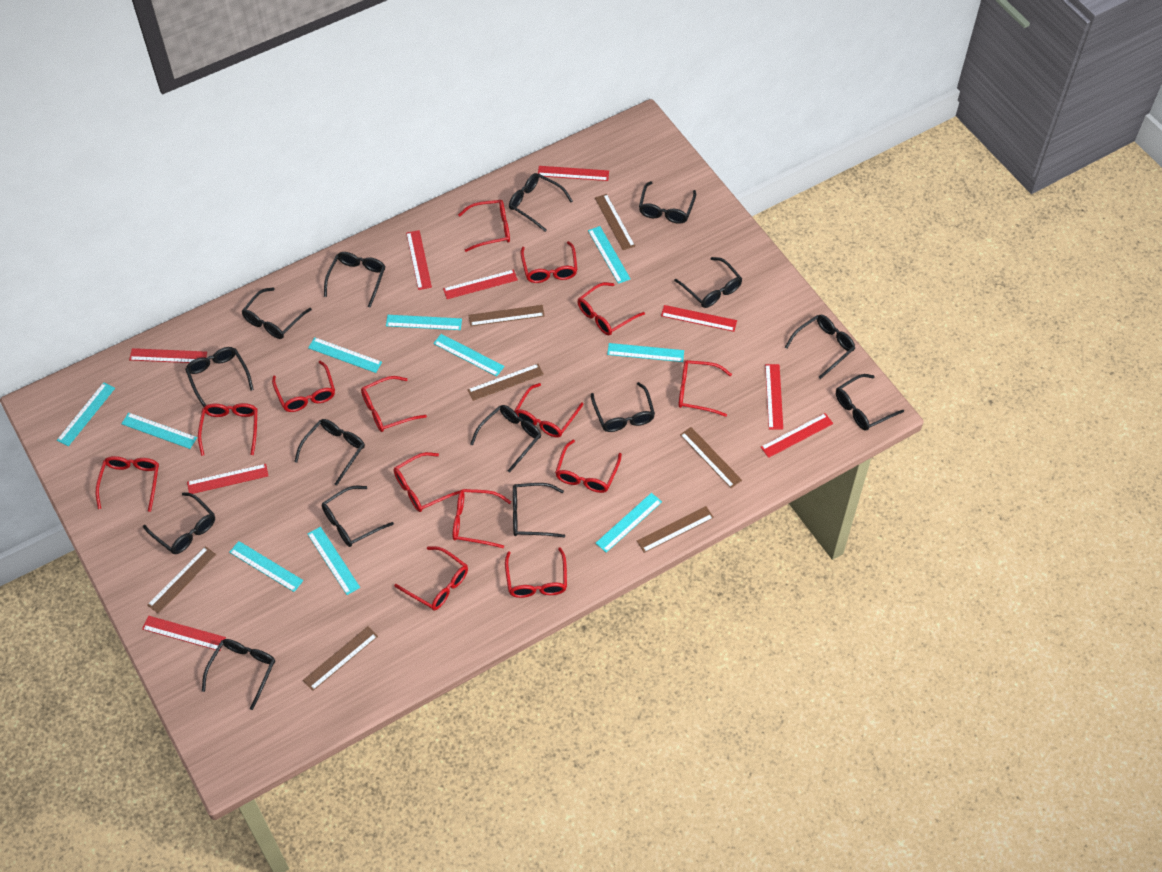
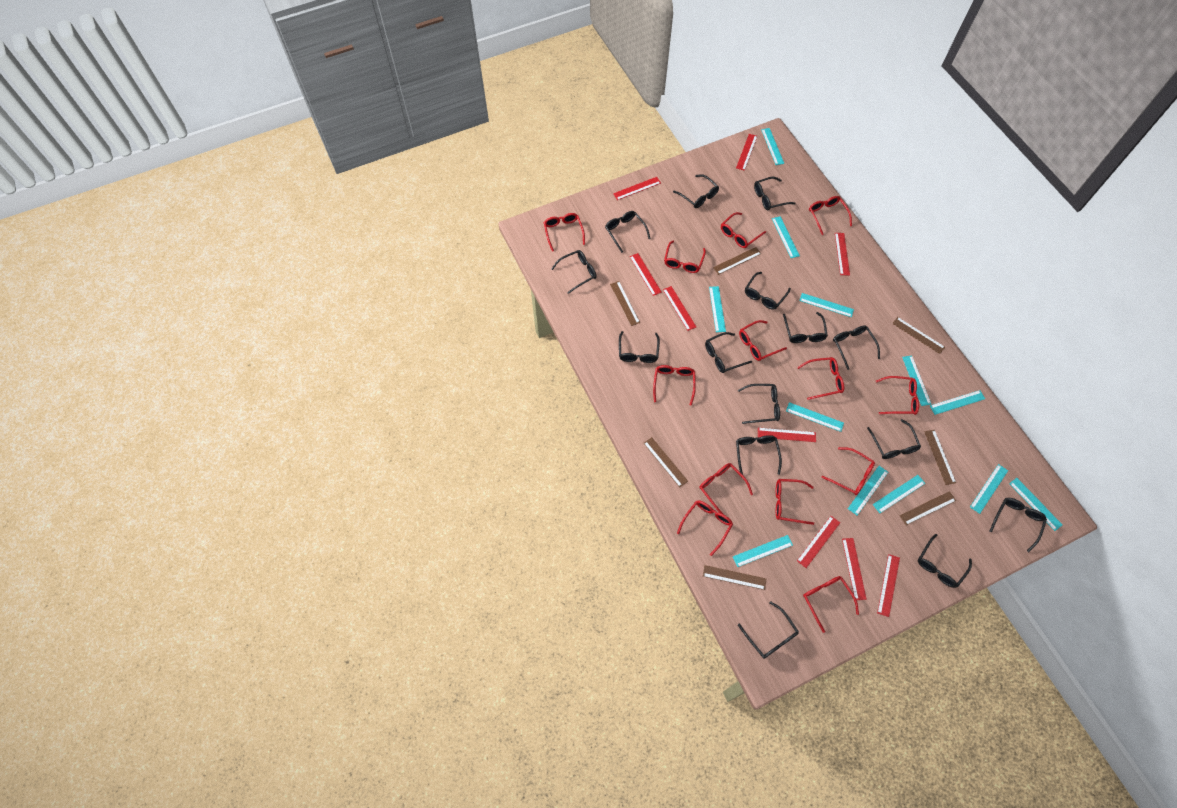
red glasses: [96,456,159,512] [198,403,257,456] [272,361,335,412] [361,376,427,432] [394,452,460,512] [394,546,468,610] [453,489,511,548] [458,200,510,252] [505,547,567,598] [514,383,584,438] [521,241,577,283] [555,440,622,493] [578,282,645,335] [678,360,732,417] = 14 -> [544,213,585,252] [653,365,696,406] [664,241,706,273] [677,501,733,556] [699,463,753,514] [721,212,766,248] [739,320,787,361] [776,479,814,525] [797,357,844,400] [803,576,859,633] [809,196,852,235] [821,447,875,495] [876,376,919,415] = 13
turquoise ruler: [57,382,115,446] [121,413,197,449] [229,541,303,592] [308,337,382,373] [308,527,360,595] [386,315,462,330] [433,334,504,377] [588,226,631,284] [596,493,662,553] [607,343,684,362] = 10 -> [709,286,726,332] [733,535,793,567] [761,128,784,165] [772,216,800,258] [786,402,844,432] [799,293,854,317] [848,466,888,515] [873,475,925,513] [902,355,931,406] [930,390,985,415] [970,464,1008,514] [1009,478,1062,531] = 12

